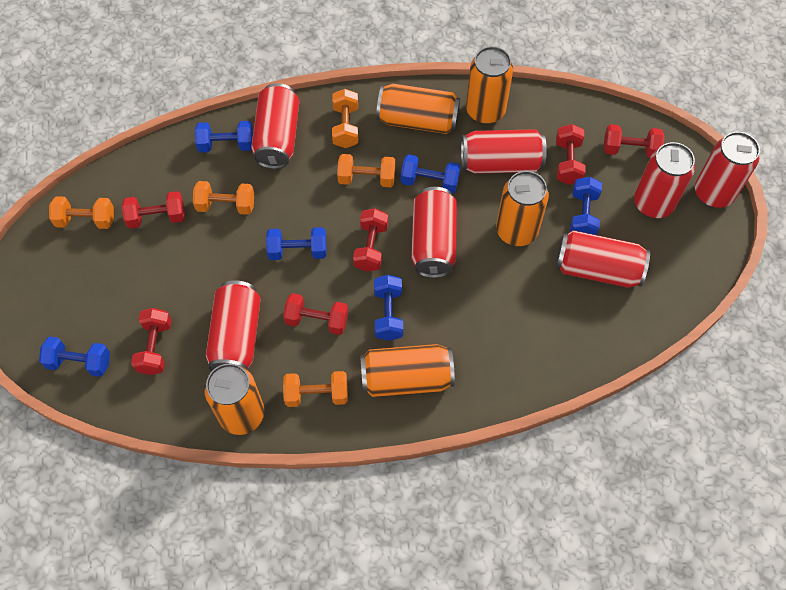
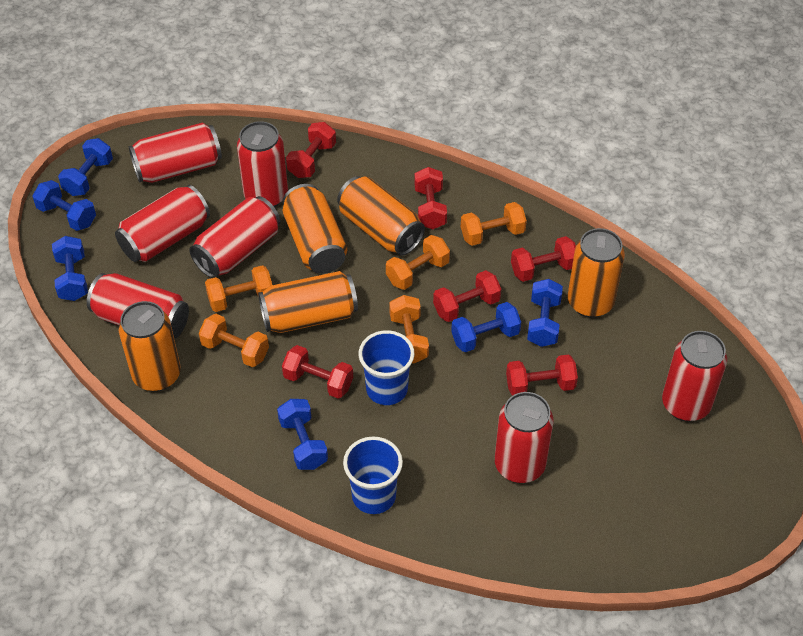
blue cup: none = 0 -> [343,436,403,514] [359,330,414,405] = 2

